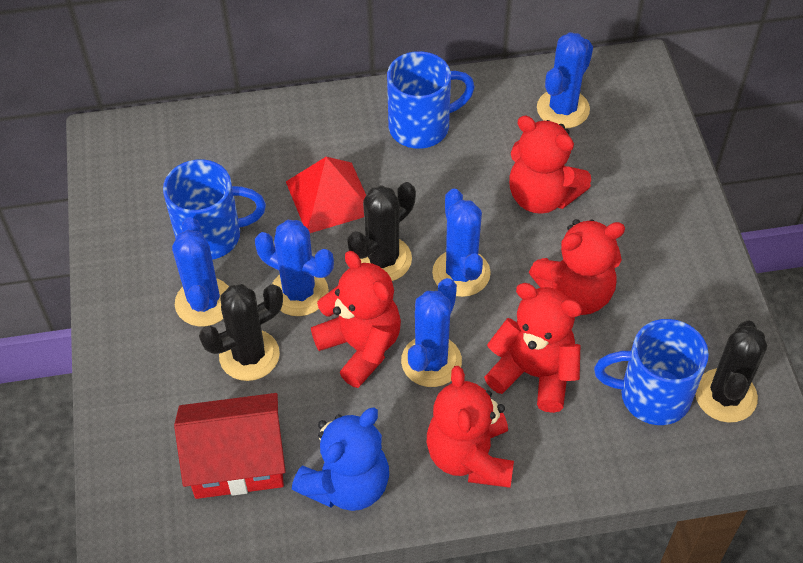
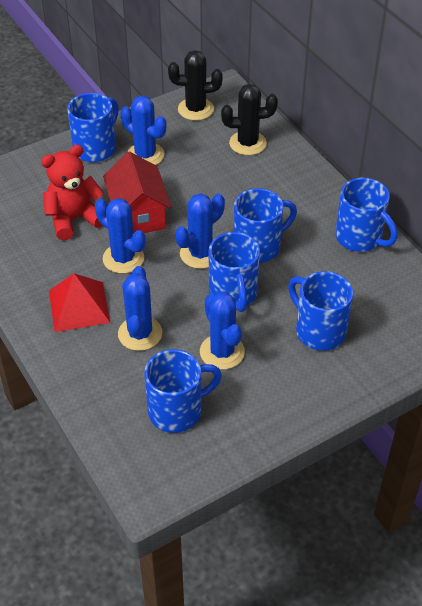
black cactus: [199,284,283,381] [347,182,416,281] [695,321,767,423] = 3 -> [168,50,223,121] [221,84,278,155] = 2
blue mug: [163,159,266,260] [387,51,475,149] [594,319,709,425] = 3 -> [67,93,119,162] [144,349,222,433] [209,232,260,312] [234,188,297,263] [288,271,353,351] [335,178,397,252] = 6
blue teddy bear: [292,407,389,511] = 1 -> none = 0
red teddy bear: [311,251,401,388] [427,366,514,488] [484,283,582,413] [509,116,591,214] [529,219,625,315] = 5 -> [41,145,104,240] = 1

